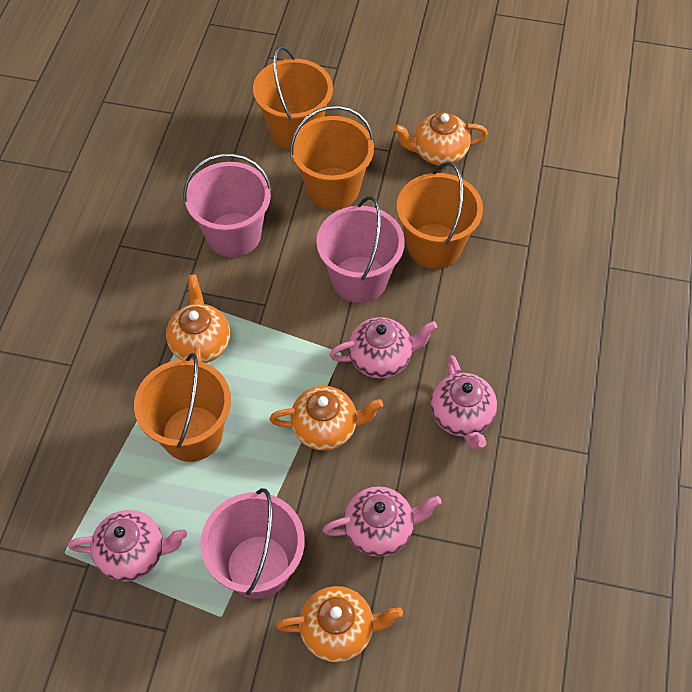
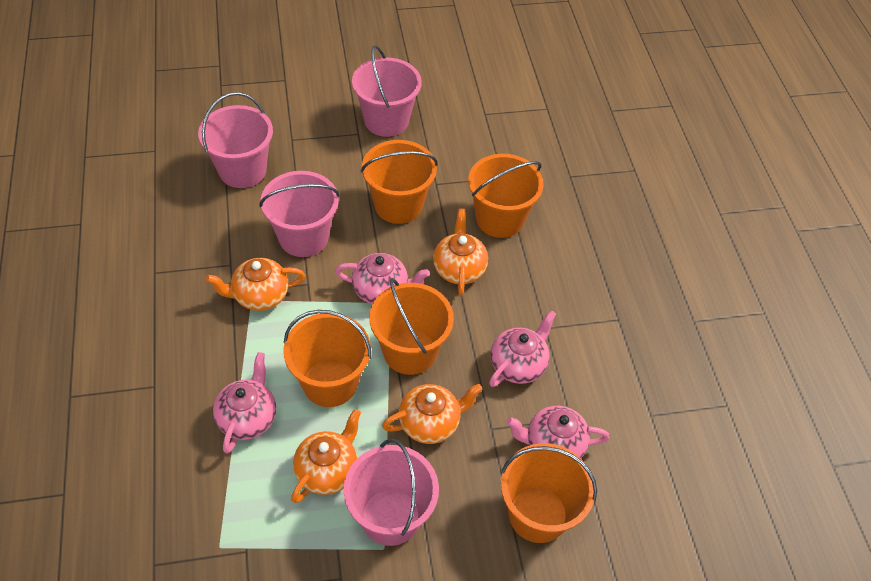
orange bucket: [134,353,231,462] [253,46,333,150] [290,106,374,210] [397,162,483,269] = 4 -> [284,310,371,407] [361,140,438,224] [369,278,454,375] [468,154,544,238] [501,443,597,543] = 5
pink bucket: [183,153,272,257] [200,488,305,599] [316,196,405,303] = 3 -> [198,92,273,188] [259,171,340,257] [344,439,439,546] [352,45,422,137] = 4

